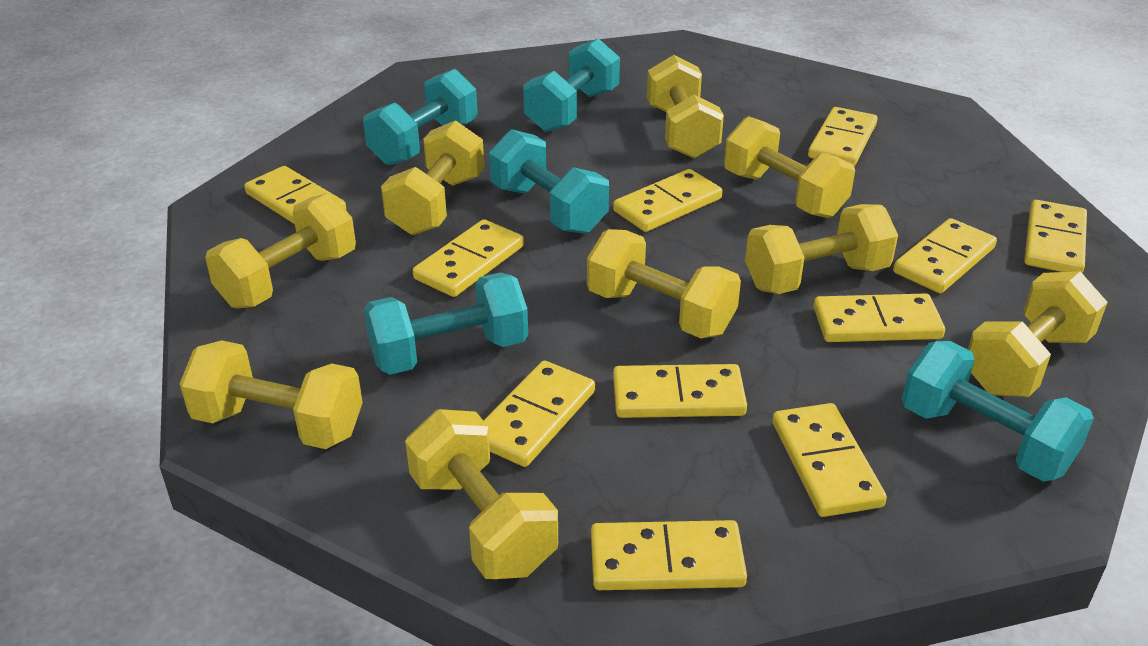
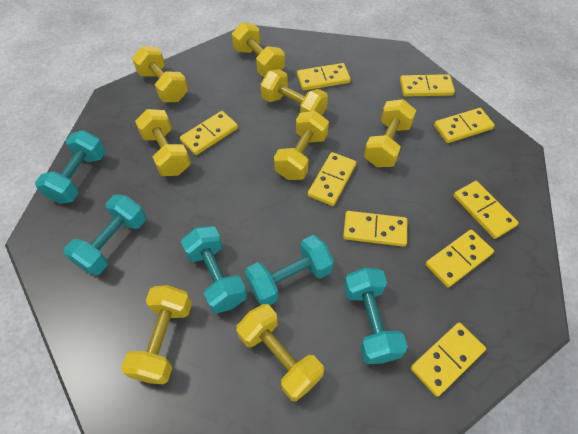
yellow domino: [244,166,346,224] [413,219,524,297] [483,360,595,467] [591,520,747,590] [613,169,722,232] [613,364,747,418] [772,403,887,517] [808,107,878,166] [813,293,945,342] [893,218,997,293] [1024,200,1087,273] = 11 -> [180,111,238,155] [297,63,350,91] [308,152,356,206] [343,211,407,247] [400,74,455,97] [410,322,486,397] [426,230,494,287] [434,108,495,143] [453,181,519,239] = 9
yellow dumbbell: [180,341,363,449] [205,193,356,309] [381,120,484,235] [405,409,558,579] [587,229,741,338] [647,55,724,158] [724,116,855,218] [745,204,898,294] [968,271,1108,397] = 9 -> [121,285,192,384] [132,46,188,102] [135,109,191,176] [232,22,285,77] [236,304,324,401] [260,69,328,115] [274,111,329,180] [364,99,416,167] = 8

